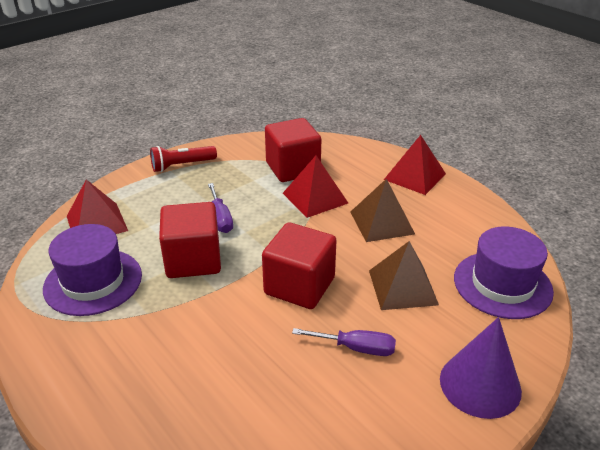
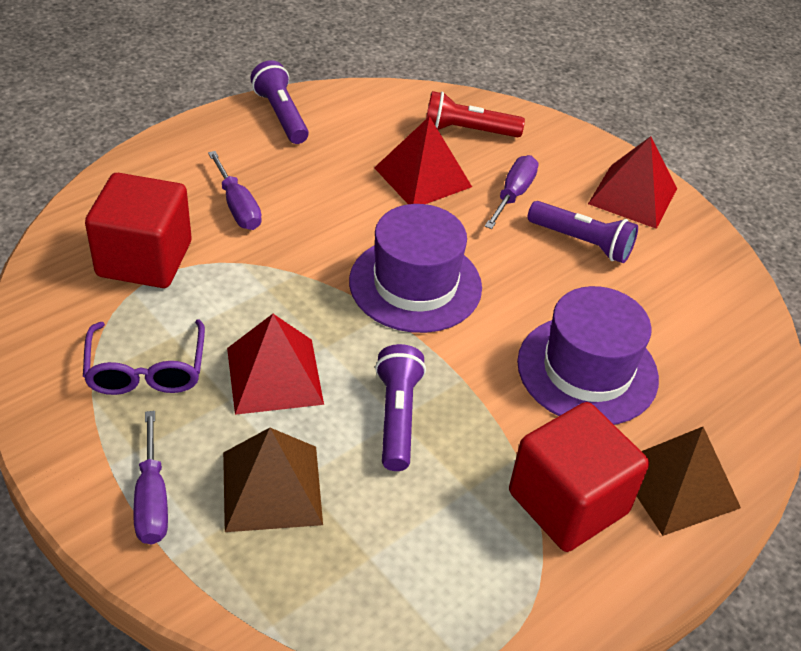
purple cone: [440,317,522,419] = 1 -> none = 0
purple flashlight: none = 0 -> [250,60,309,144] [375,344,426,471] [528,201,638,263] = 3
purple glasses: none = 0 -> [83,319,205,395] = 1
purple screwdriver: [208,183,233,233] [292,328,396,356] = 2 -> [134,411,168,544] [208,151,262,230] [485,155,538,229] = 3
red cube: [159,202,221,278] [262,222,337,309] [265,118,321,182] = 3 -> [85,173,192,288] [509,402,649,552] = 2

